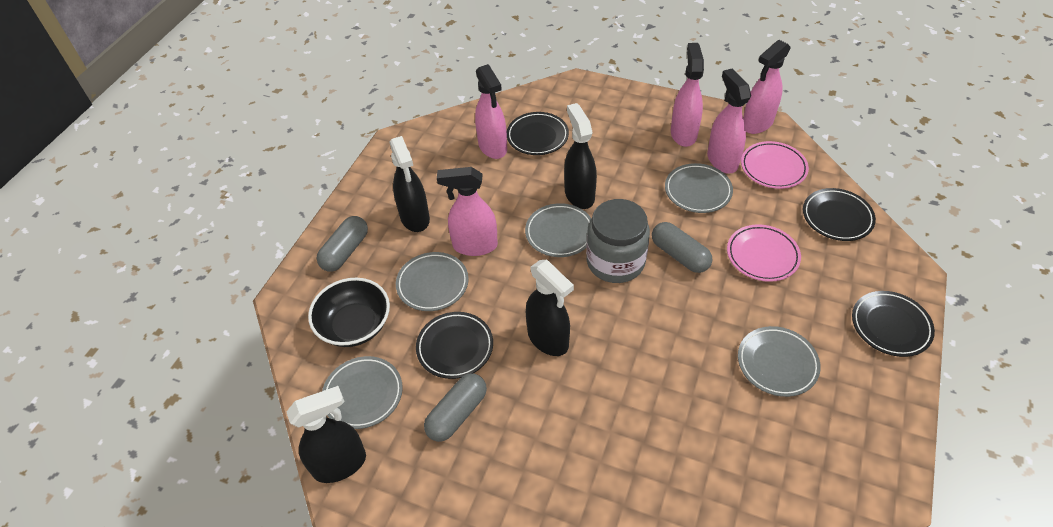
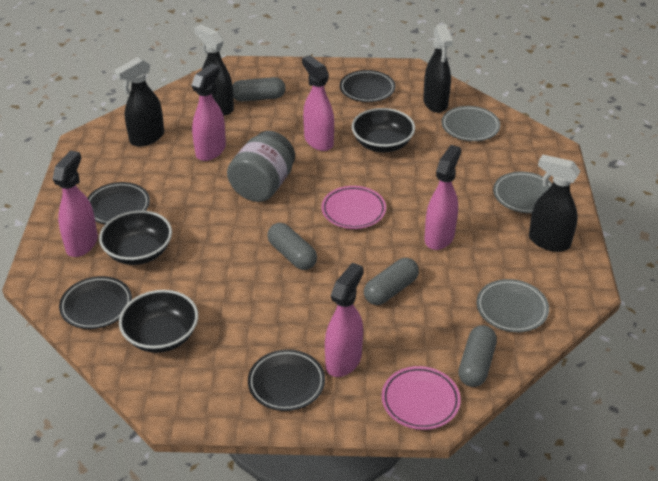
black bowl: [308,278,390,347] = 1 -> [99,210,172,265] [119,290,198,353] [352,108,415,152] = 3
grey capsule: [316,216,368,272] [424,374,487,442] [652,222,712,273] = 3 -> [232,77,286,102] [267,223,317,270] [364,258,419,305] [458,325,497,387] = 4
grey plate: [322,356,403,429] [396,252,469,311] [525,203,591,257] [665,163,733,213] [738,326,821,397] = 5 -> [442,106,500,141] [476,279,549,332] [493,172,553,213] = 3

